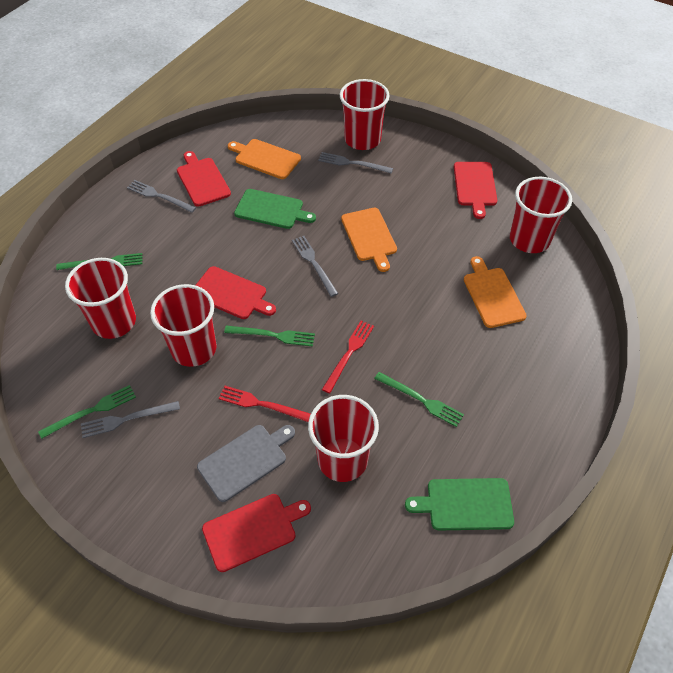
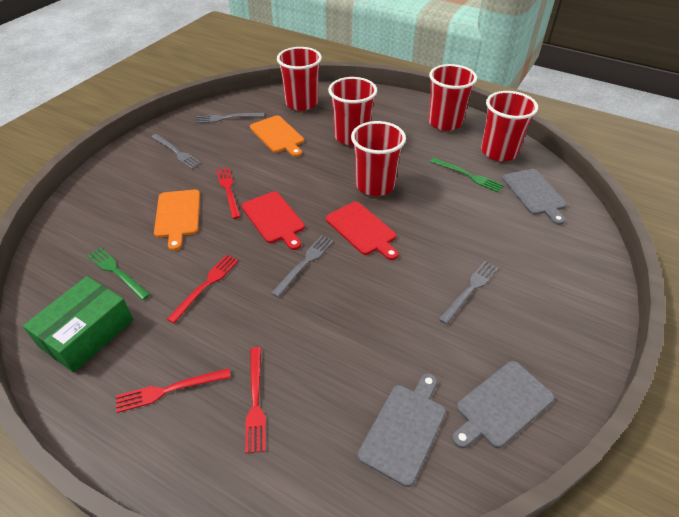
green box: none = 0 -> [23,276,134,372] = 1
green cutting board: [234,189,316,229] [405,478,514,530] = 2 -> none = 0
green fork: [38,385,136,439] [56,253,143,270] [224,326,315,347] [374,372,464,427] = 4 -> [87,247,150,300] [430,158,504,192] = 2
grey cutting board: [197,425,295,502] = 1 -> [358,374,446,487] [452,361,554,448] [502,169,567,225] = 3
orange cutting board: [228,139,301,179] [341,208,397,272] [464,256,527,328] = 3 -> [154,189,200,251] [250,116,304,157] = 2
red cutting board: [177,151,231,207] [196,266,276,319] [202,494,311,572] [454,162,497,219] = 4 -> [241,191,305,250] [326,202,399,260] = 2
red fork: [218,386,311,422] [322,321,374,394] = 2 -> [116,368,231,413] [167,255,239,323] [216,168,241,219] [245,347,266,454] = 4

